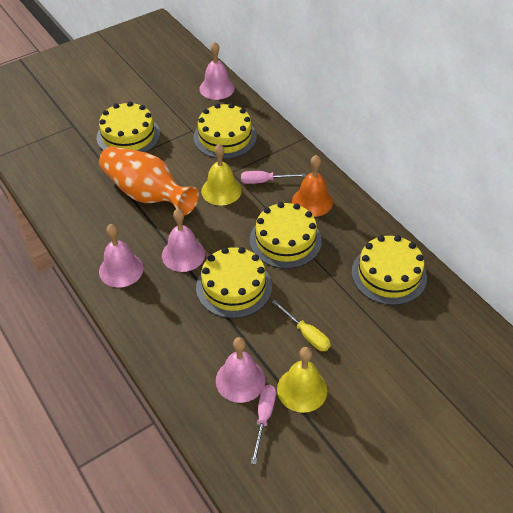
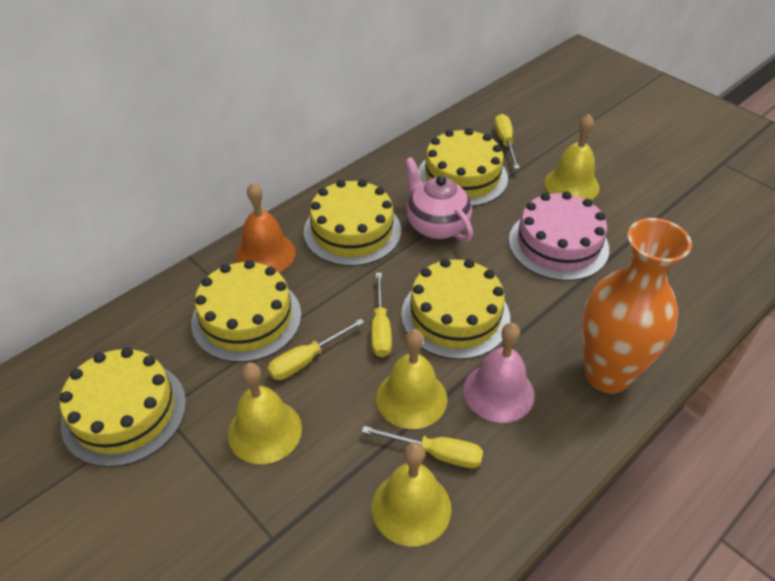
pink bell: [99,224,143,288] [162,209,205,272] [199,42,235,100] [216,337,265,403] = 4 -> [463,323,534,423] = 1
pink cake: none = 0 -> [509,191,609,281] = 1
pink screwdriver: [241,171,306,184] [251,385,276,465] = 2 -> none = 0
pink teapot: none = 0 -> [405,157,473,242] = 1
yellow bell: [201,144,242,206] [277,347,327,413] = 2 -> [228,363,302,464] [372,442,451,547] [376,329,447,429] [544,114,600,200] = 4
yellow screwdriver: [272,300,331,351] = 1 -> [267,319,364,380] [362,426,483,468] [371,273,392,357] [494,114,520,169] = 4

